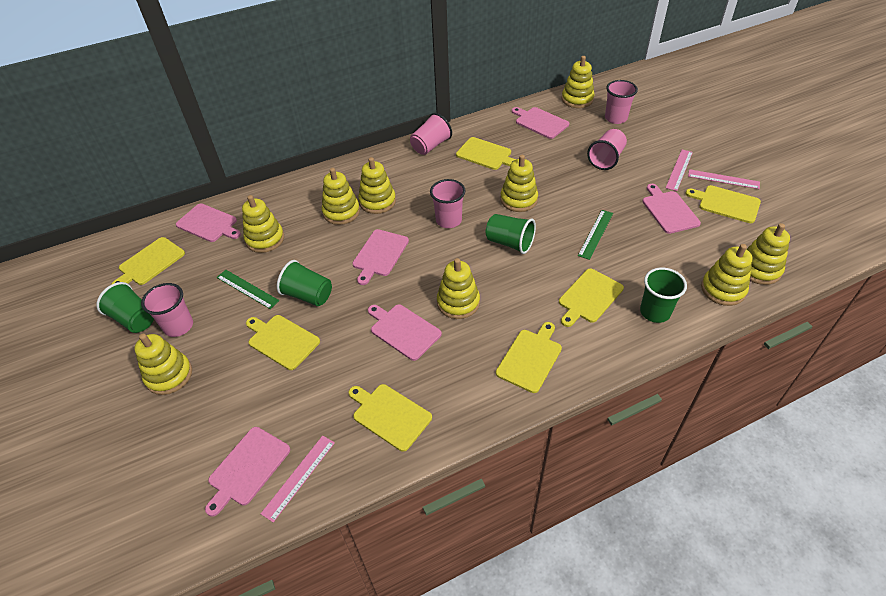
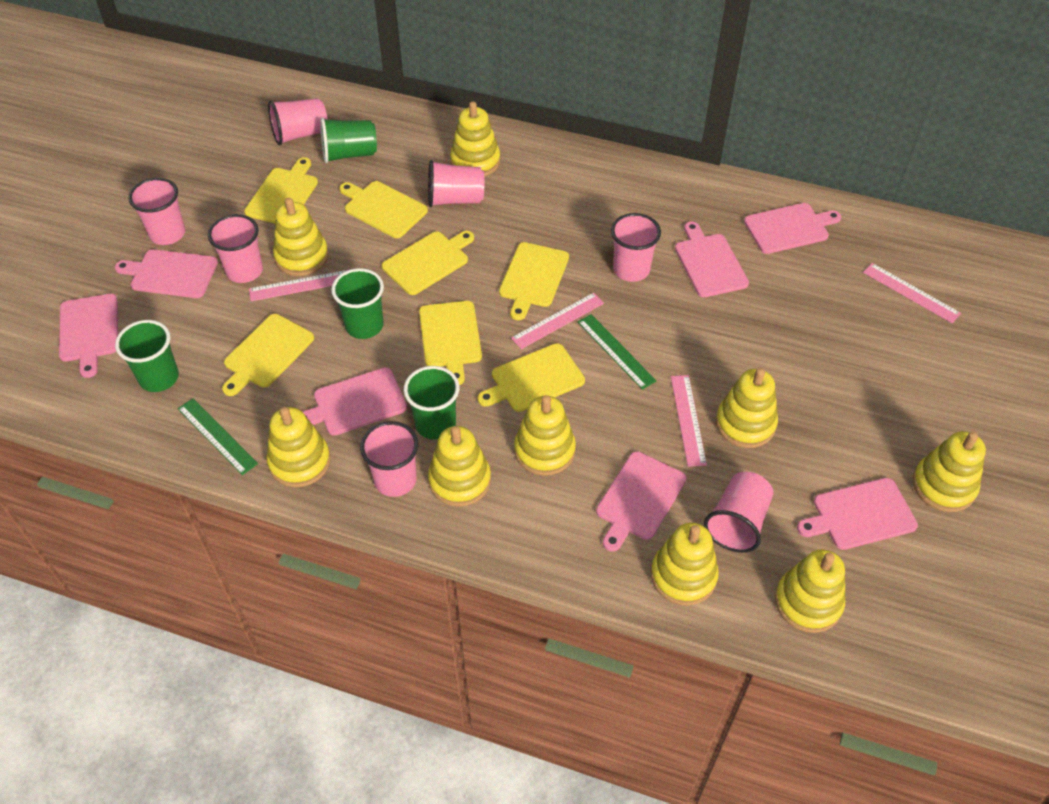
pink cup: [141,283,193,337] [410,113,452,155] [430,179,466,228] [587,129,627,170] [605,80,638,124] = 5 -> [128,178,185,245] [208,214,263,283] [268,98,327,145] [360,421,418,497] [428,160,485,207] [611,213,661,282] [704,472,773,553] = 7
pink cutting board: [176,203,241,242] [205,427,290,517] [353,229,409,285] [368,304,442,361] [512,107,569,139] [642,184,701,234] = 6 -> [59,294,118,378] [115,249,218,298] [303,367,407,436] [596,451,686,552] [675,222,749,297] [744,203,841,254] [797,478,918,550] = 7
pink ruler: [261,436,335,522] [666,149,693,191] [688,169,760,189] = 3 -> [249,270,348,301] [511,293,604,349] [671,375,707,467] [863,263,961,323] = 4

